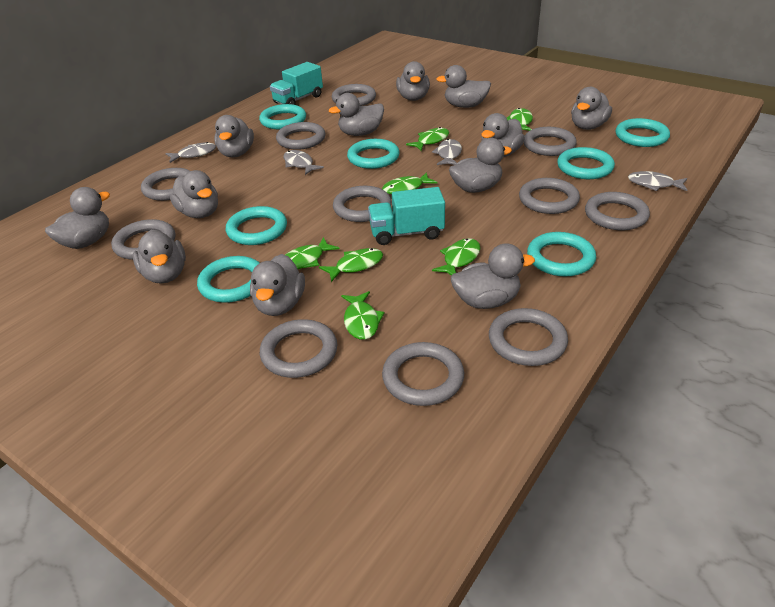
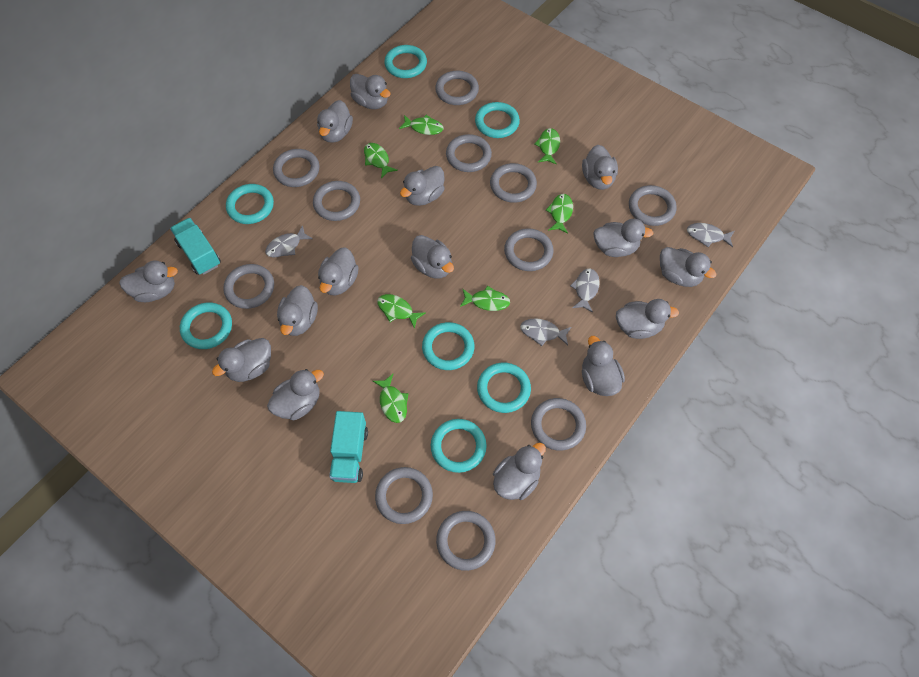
grey duck: [45,187,110,249] [133,230,186,284] [170,170,218,218] [214,115,254,157] [250,254,305,316] [329,93,384,136] [396,61,430,101] [436,65,491,108] [449,138,512,193] [451,243,535,309] [481,113,525,157] [571,87,612,130] = 12 -> [119,261,178,302] [212,338,271,382] [267,369,324,420] [277,285,318,336] [317,100,353,143] [318,247,359,296] [350,74,391,109] [400,166,445,206] [411,235,454,279] [493,443,546,500] [582,145,618,190] [582,336,625,396] [593,219,653,257] [616,299,679,339] [660,247,716,287] = 15

